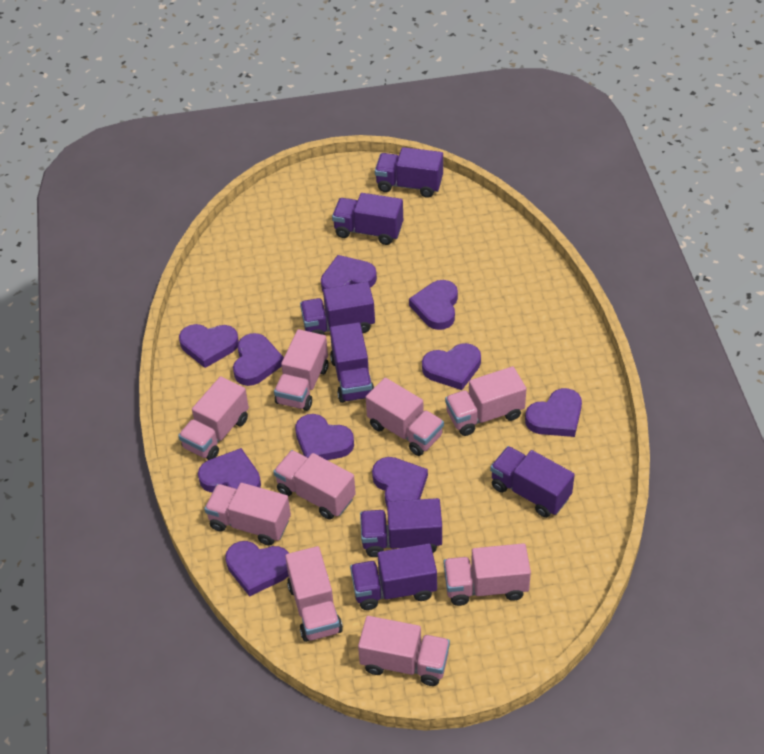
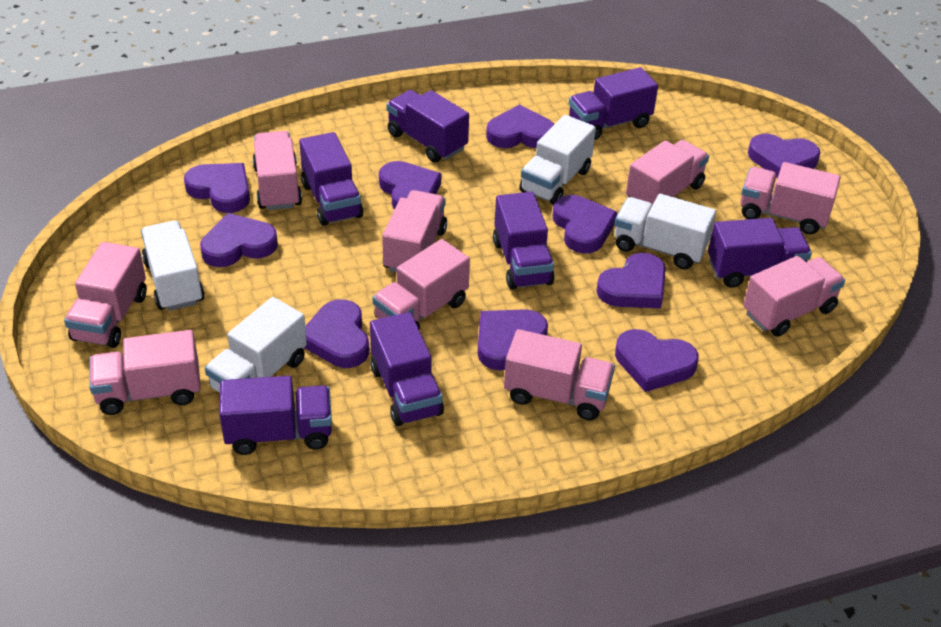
white truck: none = 0 -> [141,221,205,311] [205,297,307,393] [519,115,596,205] [615,194,716,269] = 4

